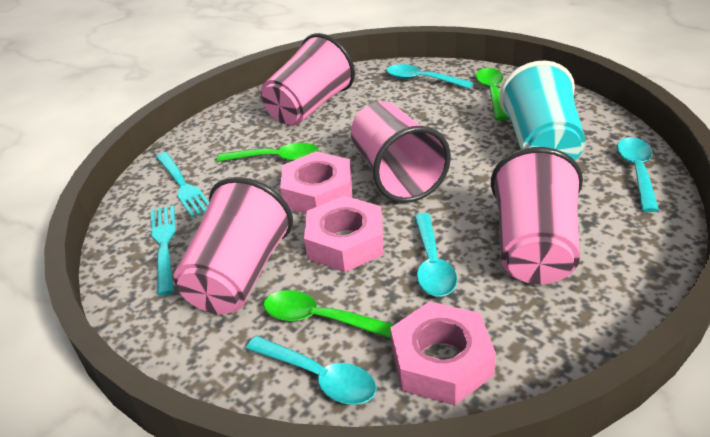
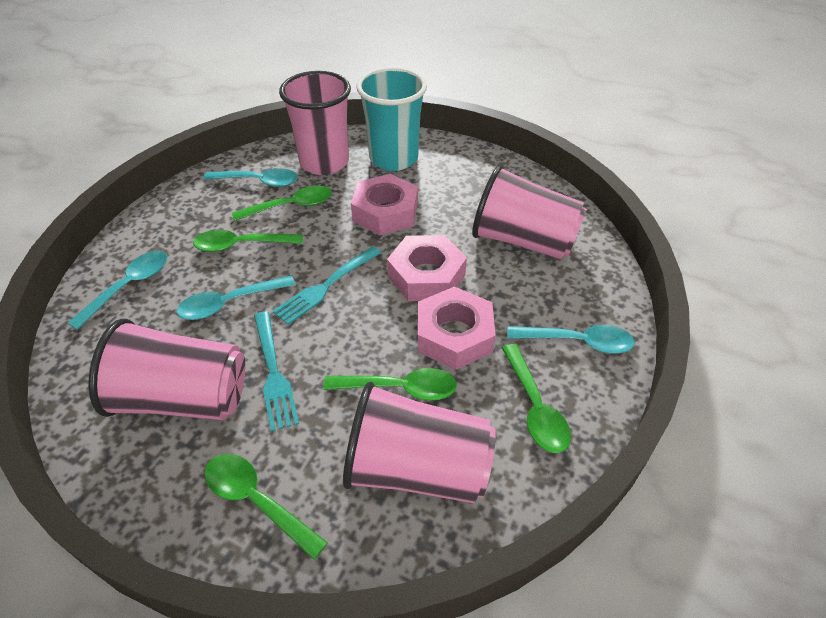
green spoon: [217,143,319,162] [263,290,395,339] [476,68,508,121] = 3 -> [193,230,303,252] [205,454,328,560] [232,186,332,221] [323,368,457,400] [502,344,571,453] = 5

